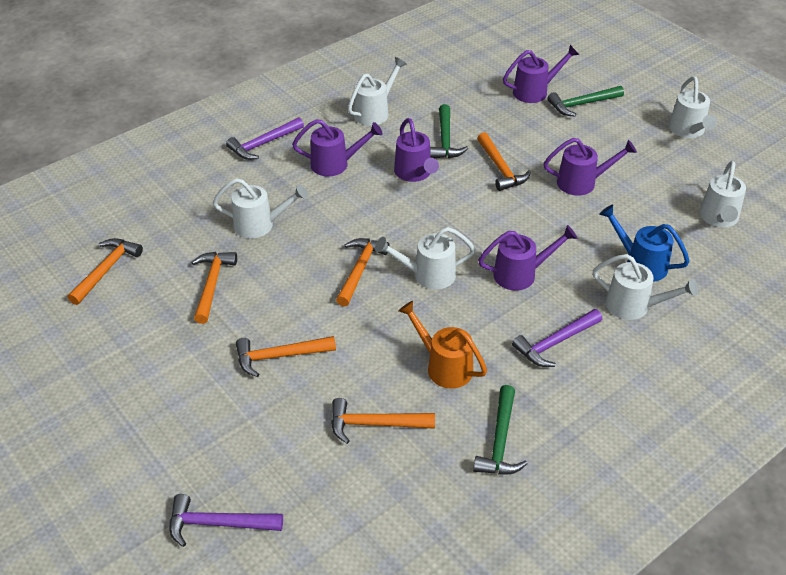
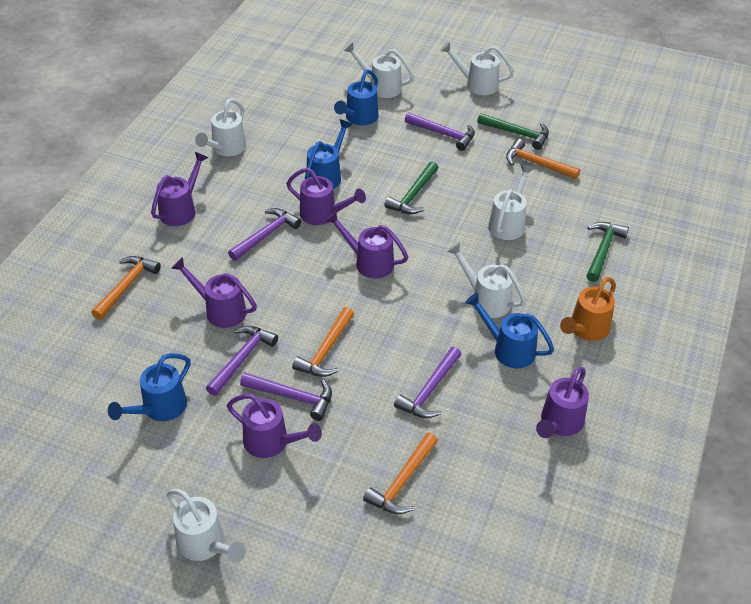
blue watering can: [599,204,690,282] = 1 -> [108,353,191,421] [305,119,352,189] [334,69,379,126] [465,292,554,369] = 4
orange hammer: [67,238,143,305] [191,252,237,324] [236,336,336,377] [331,398,435,444] [336,238,390,307] [477,132,531,191] = 6 -> [91,256,161,320] [292,307,354,377] [363,433,438,514] [506,139,580,179] = 4
purple hammer: [169,494,283,547] [226,117,304,160] [512,309,602,367] = 3 -> [206,326,278,396] [228,208,301,261] [240,373,332,421] [394,347,462,418] [405,113,475,151] = 5
purple watering can: [292,119,383,176] [394,118,439,182] [478,225,577,291] [503,45,579,103] [543,138,637,196] = 5 -> [151,152,208,226] [171,257,257,328] [227,394,322,458] [286,168,366,225] [325,211,408,279] [536,367,589,438] = 6

